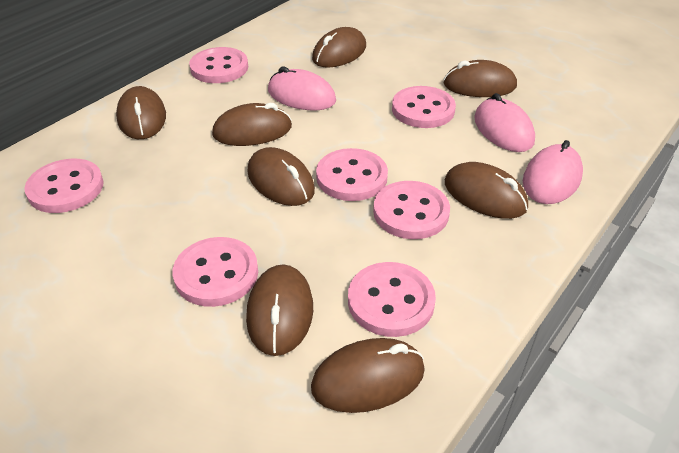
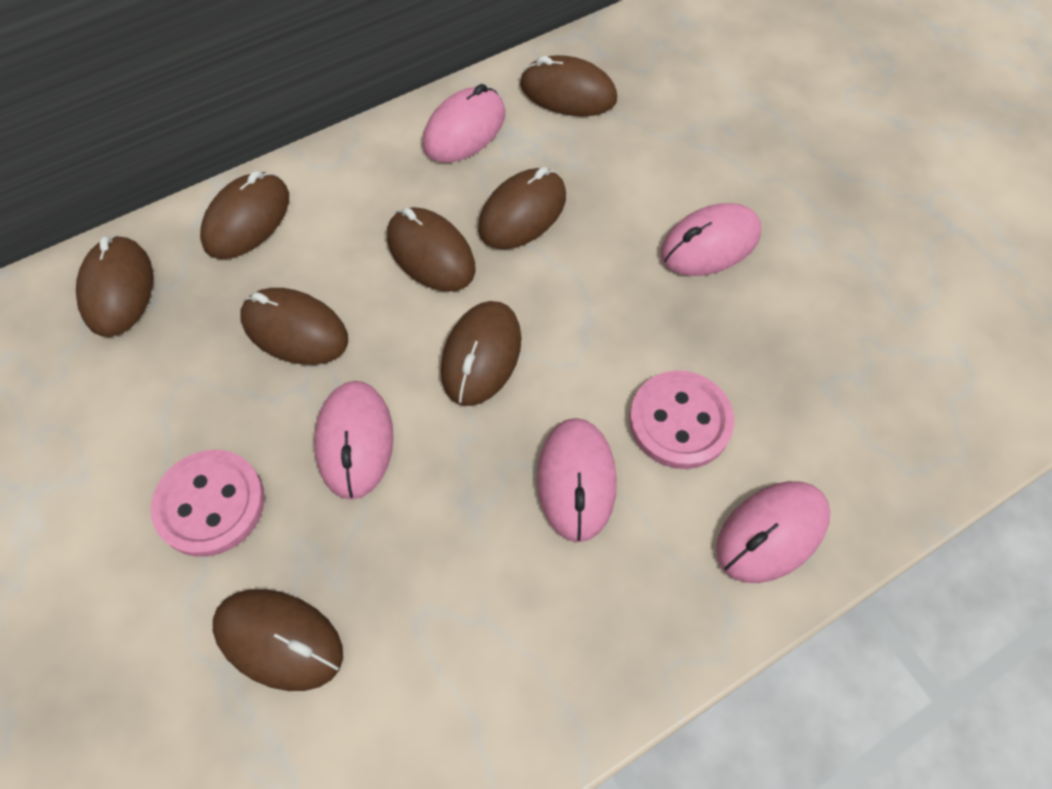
pink button: [24,159,104,213] [173,237,258,307] [189,47,248,83] [316,148,388,201] [348,262,436,337] [373,181,450,239] [392,86,456,128] = 7 -> [151,450,265,557] [629,370,734,469] = 2
pink mouse: [268,67,336,110] [474,93,535,152] [523,140,583,204] = 3 -> [314,381,394,500] [423,84,505,163] [537,418,617,542] [661,203,761,276] [716,481,830,583] = 5

